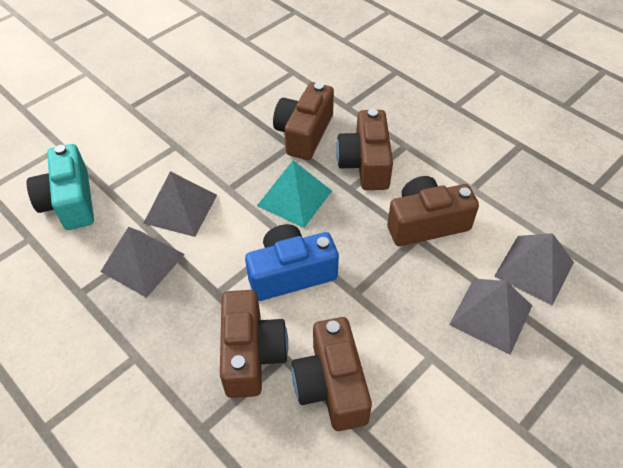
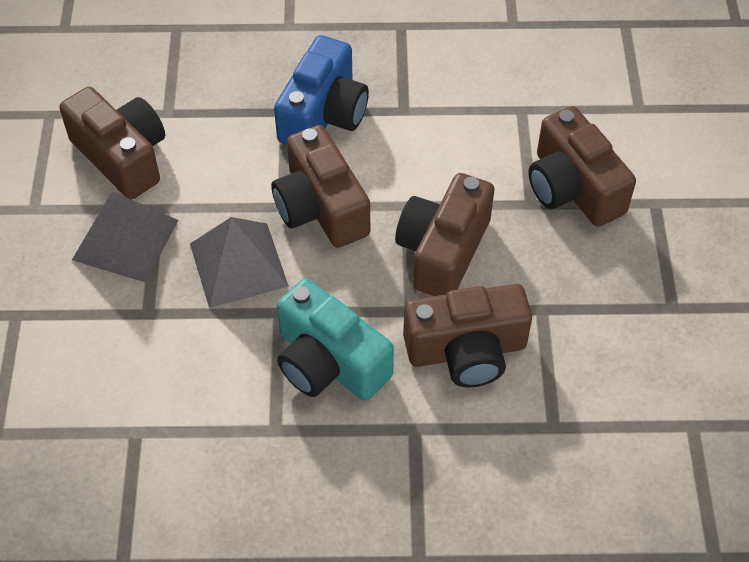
grey pyramid: [100,227,185,298] [143,171,217,237] [449,279,532,355] [494,233,574,305] = 4 -> [72,192,179,282] [190,217,289,308] = 2
turquoise pyramid: [257,160,332,228] = 1 -> none = 0

